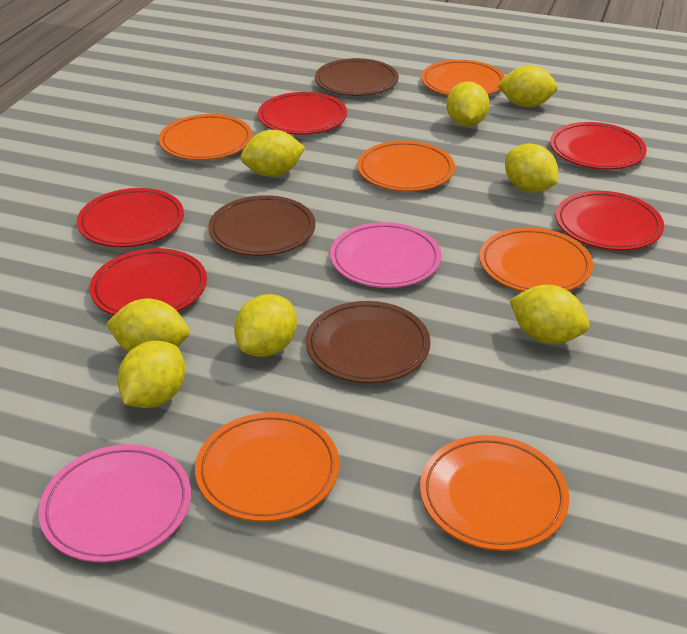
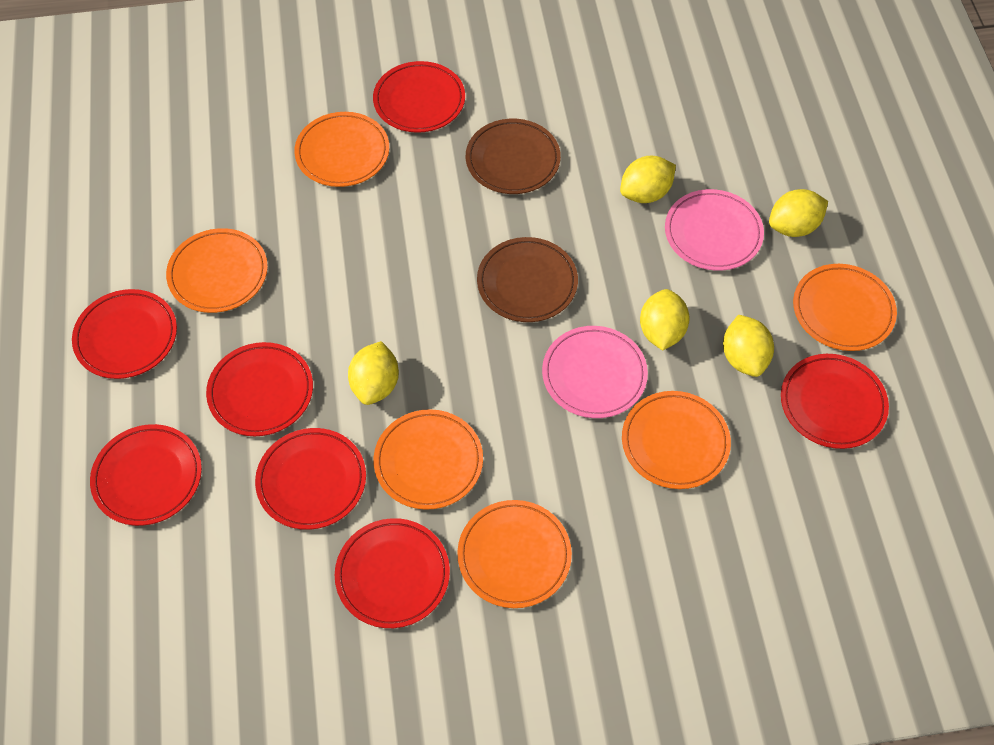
brown plate: [208,195,315,256] [306,301,431,383] [315,58,399,96] = 3 -> [466,119,561,194] [477,237,578,322] = 2
red plate: [77,188,184,247] [90,248,207,315] [258,92,347,135] [550,122,647,170] [556,191,664,251] = 5 -> [72,289,177,379] [90,424,202,526] [206,342,313,436] [255,428,366,530] [335,518,450,628] [373,61,465,133] [781,354,889,449] = 7
yellow lemon: [106,299,189,352] [117,341,185,408] [234,294,297,357] [240,130,305,177] [446,81,489,127] [497,65,558,107] [505,143,558,193] [509,285,589,344] = 8 -> [348,341,399,405] [620,156,676,203] [640,289,690,351] [723,315,774,377] [769,189,828,237] = 5

